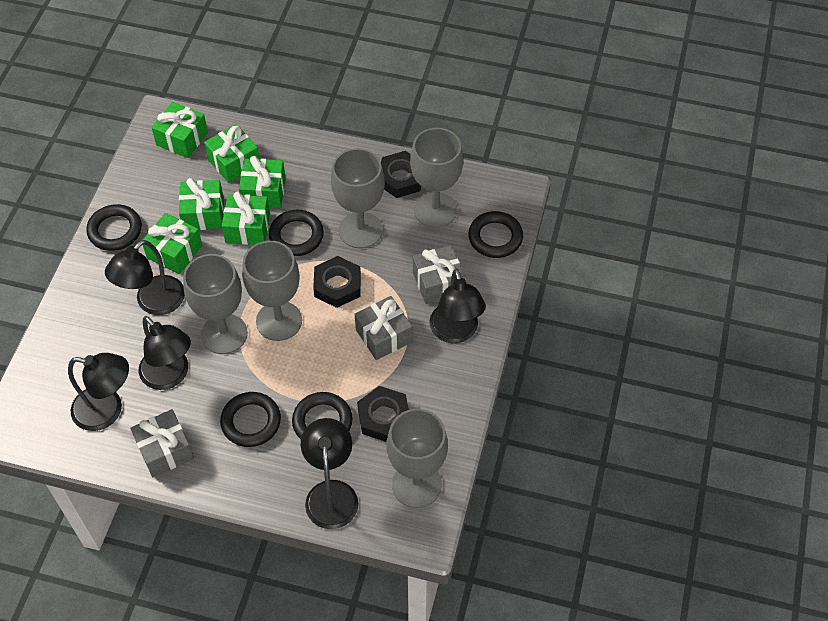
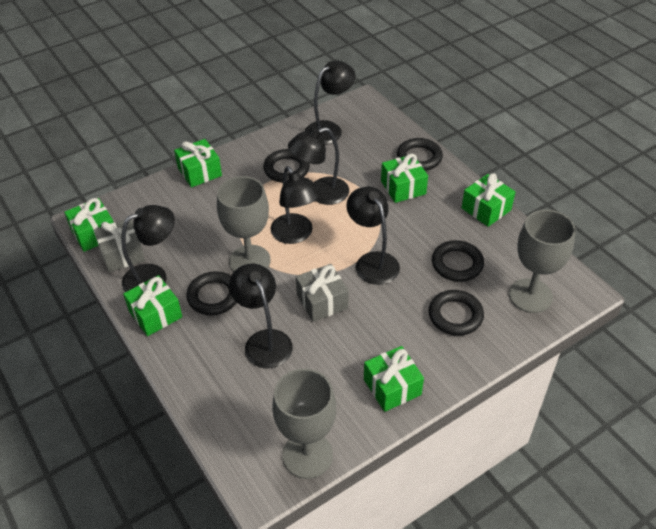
black lamp: [68,353,129,431] [105,240,185,315] [138,316,191,390] [301,418,358,529] [430,268,486,343] = 5 -> [121,205,175,292] [229,264,293,369] [271,166,321,244] [288,127,349,205] [305,61,355,145] [346,187,400,285] = 6
black nut: [313,256,361,308] [357,386,409,442] [381,151,421,198] = 3 -> none = 0
grey gift: [130,409,194,477] [355,296,412,360] [413,245,465,304] = 3 -> [94,219,145,272] [296,264,348,322] = 2
grey goblet: [183,254,248,354] [242,241,302,341] [331,148,385,249] [387,409,448,508] [410,128,463,228] = 5 -> [217,176,271,272] [272,369,336,479] [509,210,576,313] = 3

